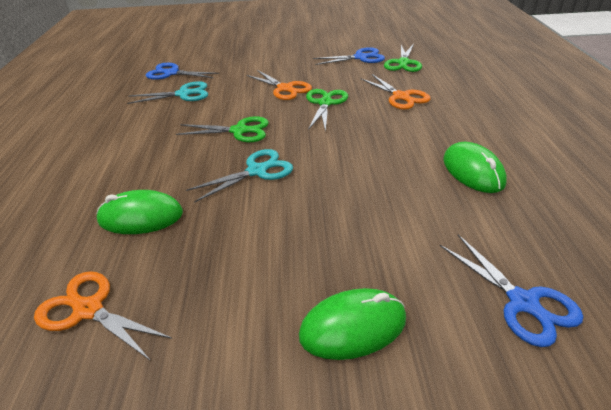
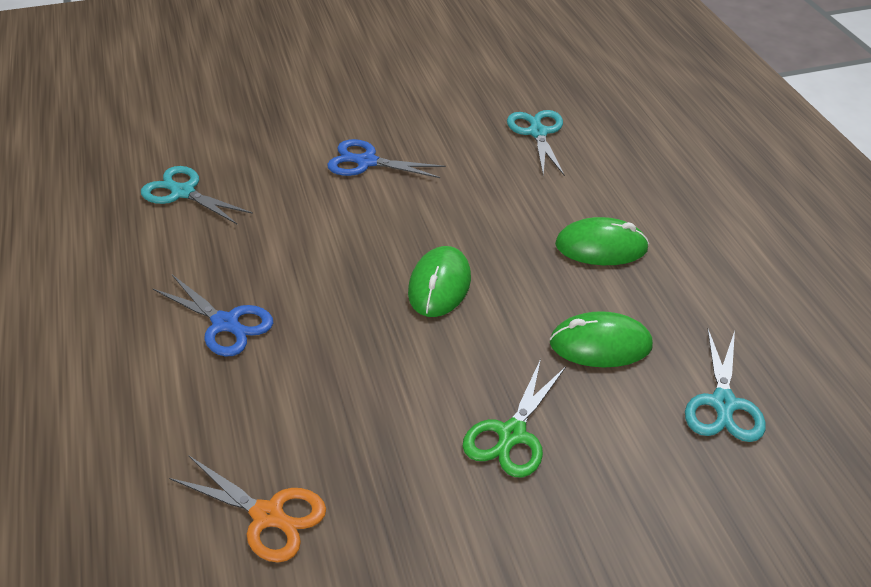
blue scissors: [146,63,219,80] [313,47,385,65] [440,235,584,347] = 3 -> [152,275,273,356] [327,139,446,178] = 2
green scissors: [176,116,269,142] [306,89,348,132] [384,44,422,72] = 3 -> [463,359,566,478] = 1
orange scissors: [34,271,173,361] [246,70,312,100] [360,74,431,110] = 3 -> [169,455,326,563] = 1
turquoise scissors: [127,81,208,104] [186,149,293,202] = 2 -> [141,166,253,224] [507,110,565,176] [685,328,766,442] = 3

